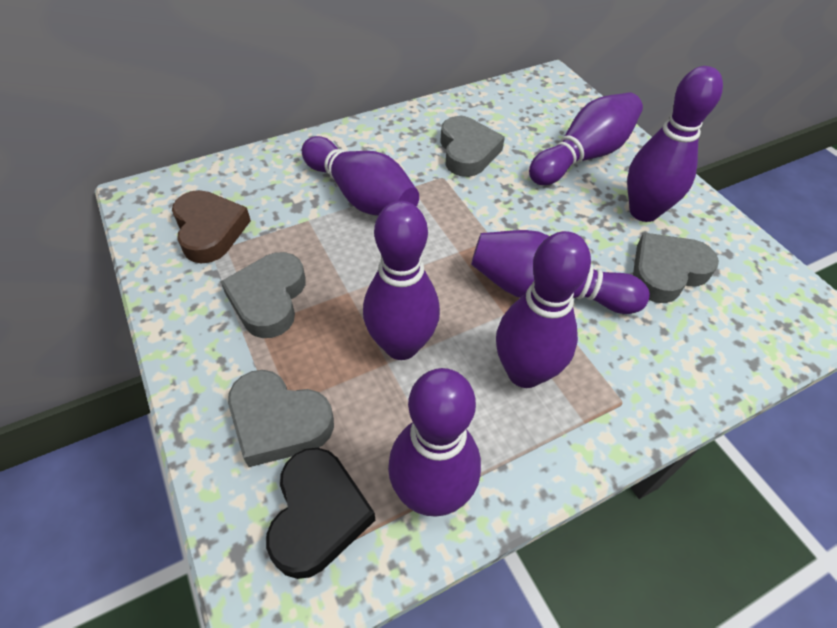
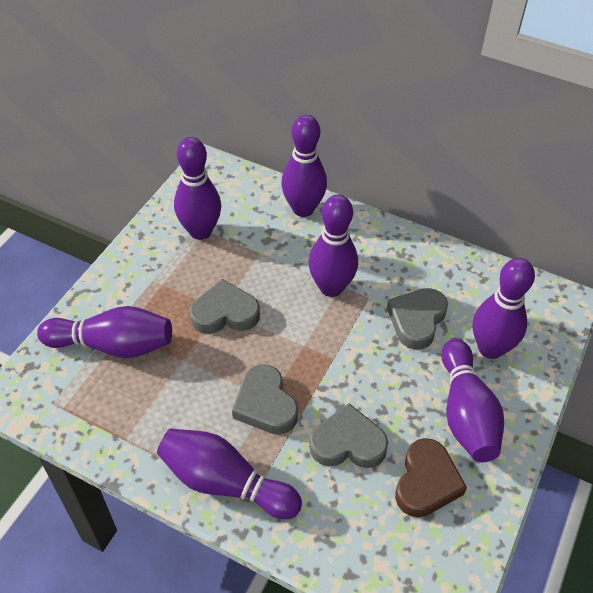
black heart: [266,448,375,579] = 1 -> none = 0

